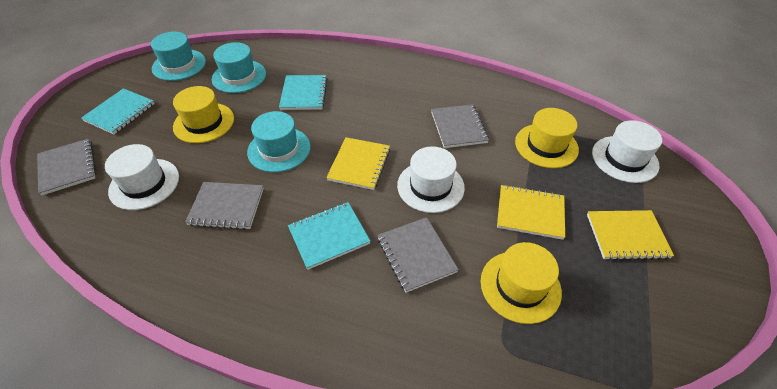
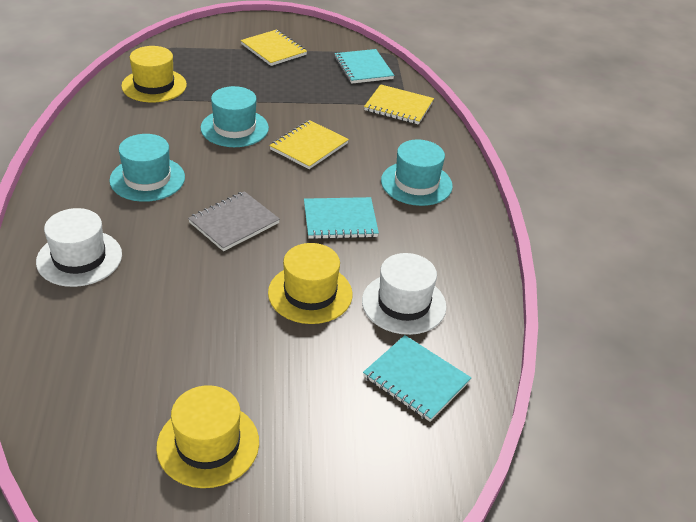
grey notebook: [37,139,96,196] [185,182,264,230] [377,217,459,293] [431,104,489,148] = 4 -> [188,191,280,251] = 1
white hat: [105,144,179,210] [397,146,465,213] [592,120,662,183] = 3 -> [36,208,122,287] [362,253,446,335] = 2

